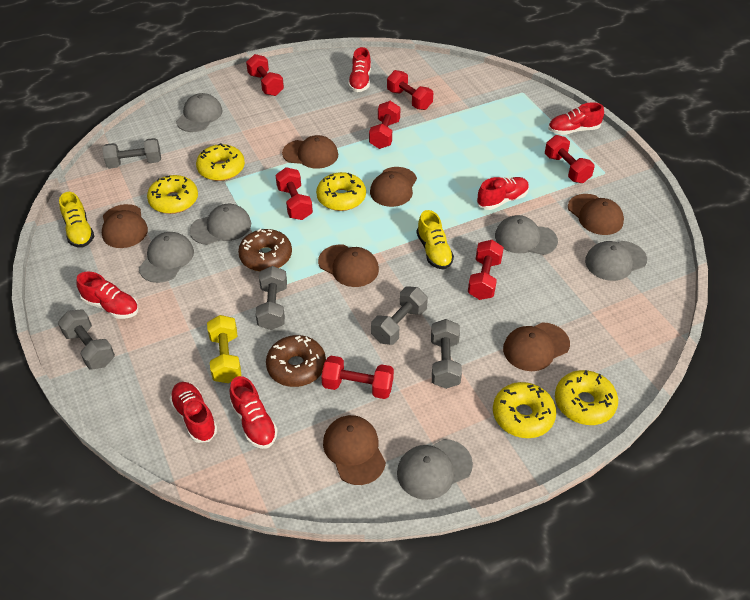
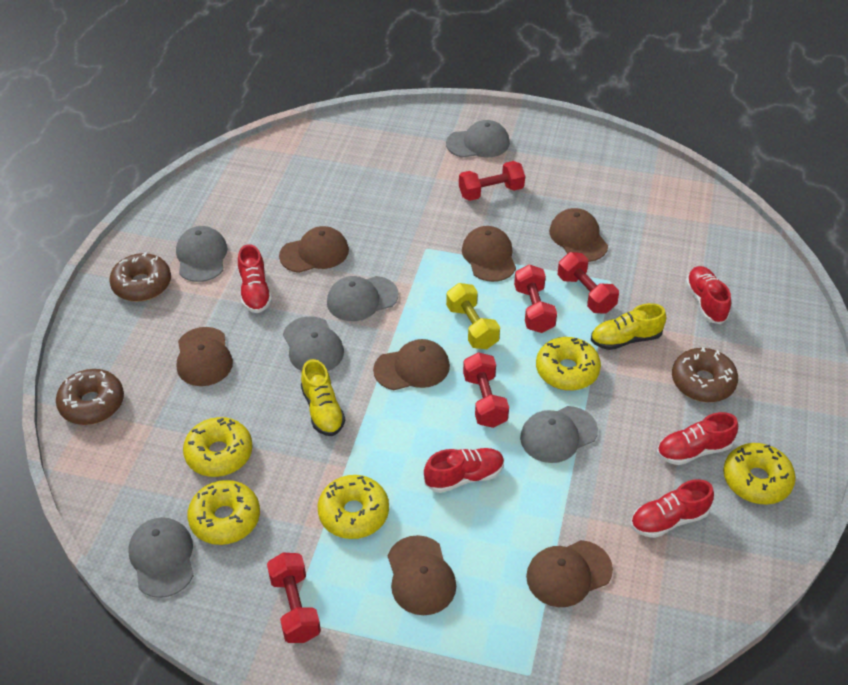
brown donut: [238,229,292,271] [266,335,326,387] = 2 -> [56,369,124,425] [109,252,171,302] [672,347,738,402] = 3
grey dumbbell: [58,310,115,370] [102,138,161,169] [255,266,287,330] [371,287,428,345] [431,319,462,389] = 5 -> none = 0
red dumbbell: [246,54,284,96] [276,167,313,220] [321,356,394,399] [369,101,401,149] [387,70,433,110] [468,240,504,300] [545,135,595,183] = 7 -> [267,553,321,643] [459,161,525,201] [463,352,509,428] [514,264,557,333] [558,252,619,314] = 5
red shoe: [76,271,139,319] [170,382,217,443] [230,376,278,449] [348,47,371,92] [477,177,529,210] [548,102,604,135] = 6 -> [238,244,272,313] [424,448,504,493] [631,479,714,538] [657,412,738,465] [685,266,731,324] = 5

